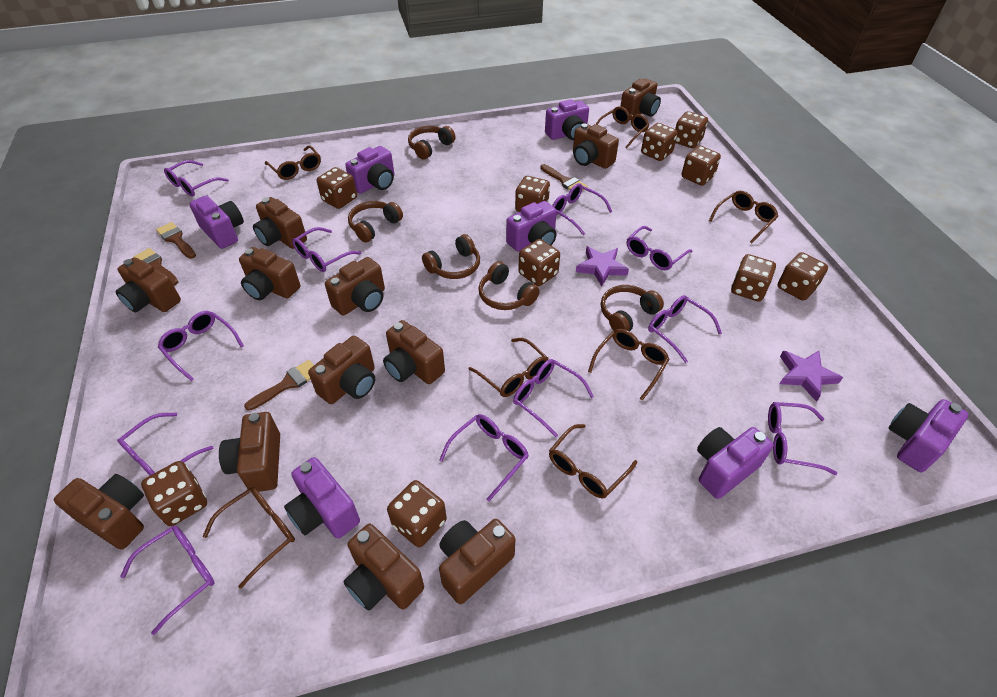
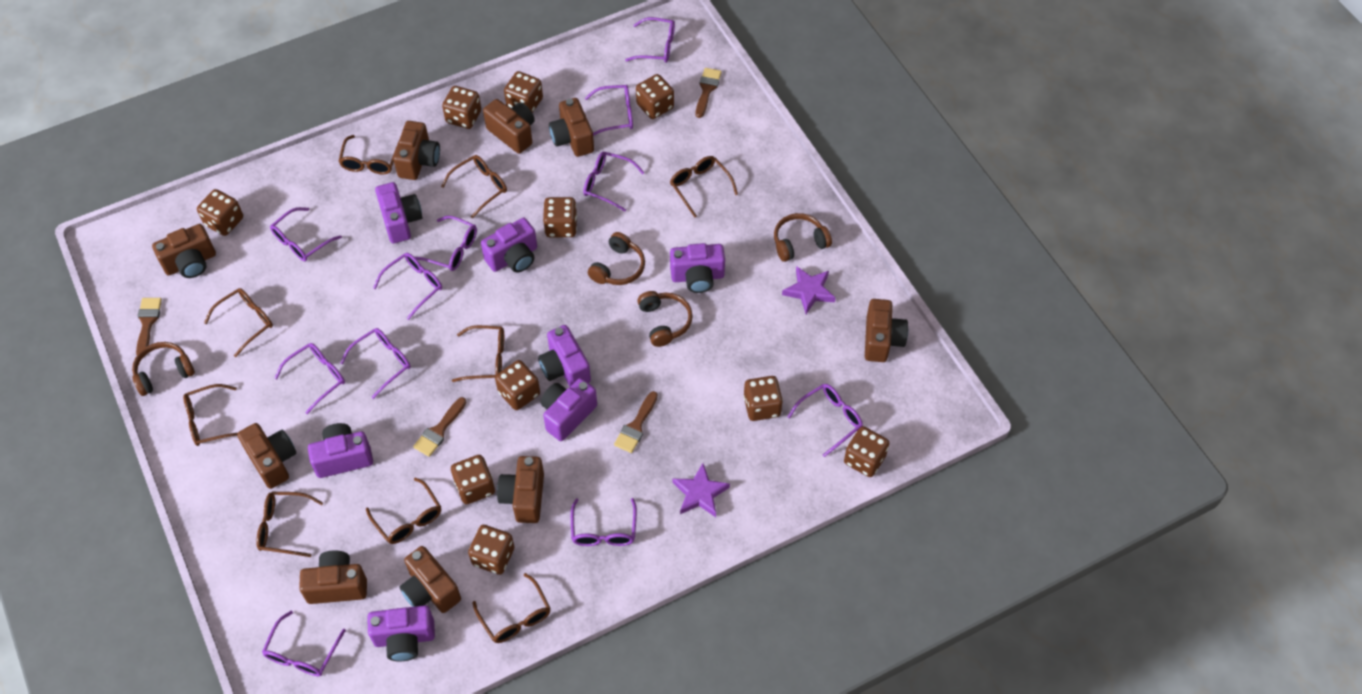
brown camera: [54,474,144,550] [116,257,181,312] [219,412,280,492] [239,247,300,300] [253,197,307,249] [308,336,375,404] [325,257,385,315] [344,524,424,611] [383,320,445,384] [439,519,515,604] [573,123,619,169] [621,79,661,120] = 12 -> [152,224,216,278] [237,423,297,489] [299,550,367,604] [393,121,440,180] [399,546,461,613] [483,99,535,154] [497,456,544,523] [549,98,594,157] [865,299,908,362] = 9
brown glasses: [202,487,295,589] [265,145,321,180] [468,338,548,397] [549,424,637,498] [588,329,669,401] [596,106,649,148] [709,191,778,243] = 7 -> [183,384,237,446] [204,288,273,357] [256,492,323,557] [338,135,398,174] [366,478,441,544] [441,155,507,219] [452,325,504,382] [472,573,551,643] [670,156,738,218] = 9
brown headphones: [348,201,403,243] [408,126,456,160] [422,234,480,279] [478,261,540,310] [601,285,664,331] = 5 -> [132,342,195,396] [588,232,645,285] [637,291,693,347] [774,213,832,262] = 4

